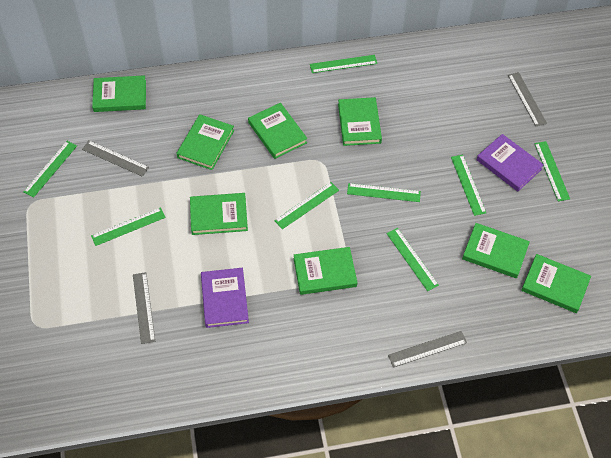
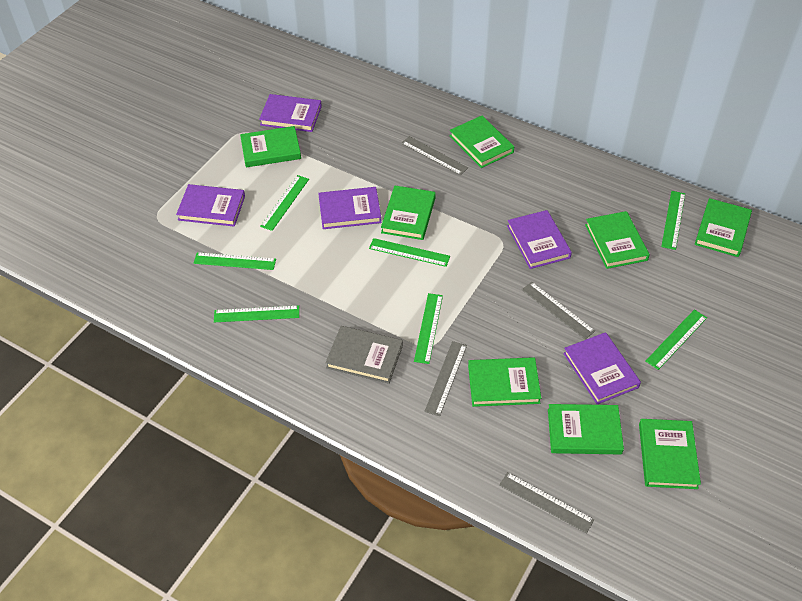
green ruler: [23,141,77,198] [91,207,166,246] [274,182,339,229] [310,55,377,73] [347,183,421,202] [387,228,439,291] [451,155,486,216] [534,141,570,201] = 8 -> [194,252,276,270] [214,305,299,322] [260,175,309,231] [369,238,450,267] [414,293,443,364] [646,310,707,370] [661,191,685,250] = 7
grey book: none = 0 -> [325,326,403,384] = 1
purple book: [201,268,249,328] [477,134,544,192] = 2 -> [176,184,245,227] [259,94,322,132] [318,187,381,229] [507,210,572,269] [563,332,641,404] = 5

